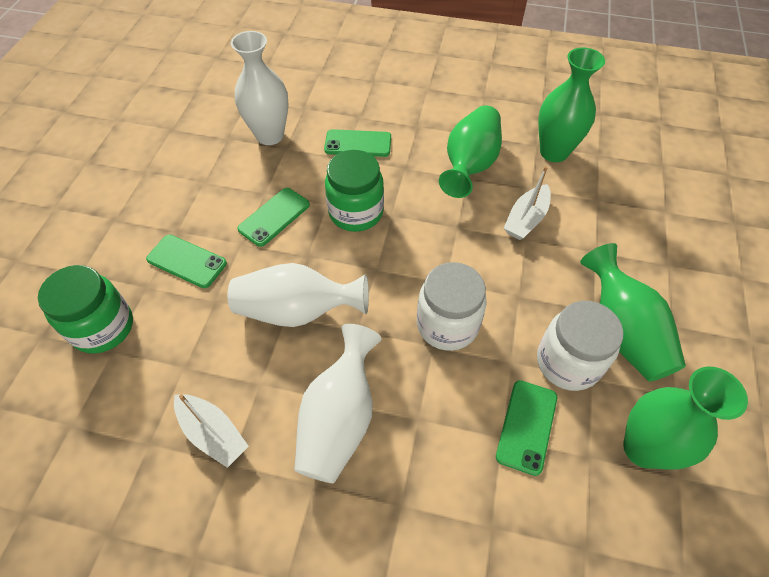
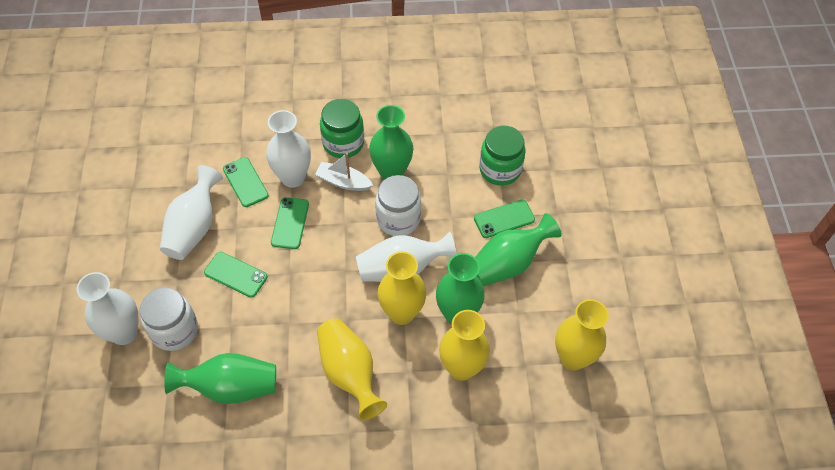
white boat: [174,394,249,468] [504,166,551,240] = 2 -> [315,153,373,191] = 1
white vase: [227,263,369,327] [231,31,289,145] [294,324,382,483] = 3 -> [77,272,138,345] [160,165,223,260] [266,110,311,188] [356,231,457,282] = 4
yellow vase: none = 0 -> [317,318,387,420] [378,252,427,325] [439,310,490,381] [555,299,609,371] = 4

